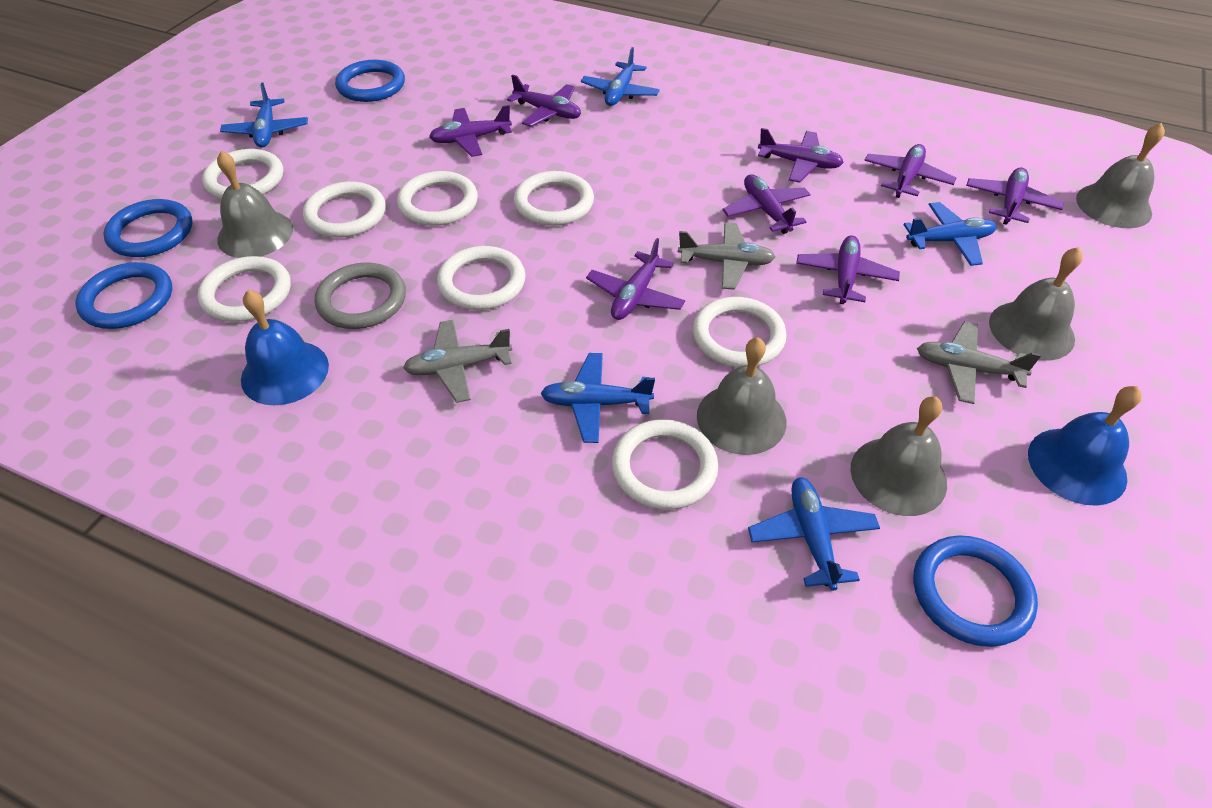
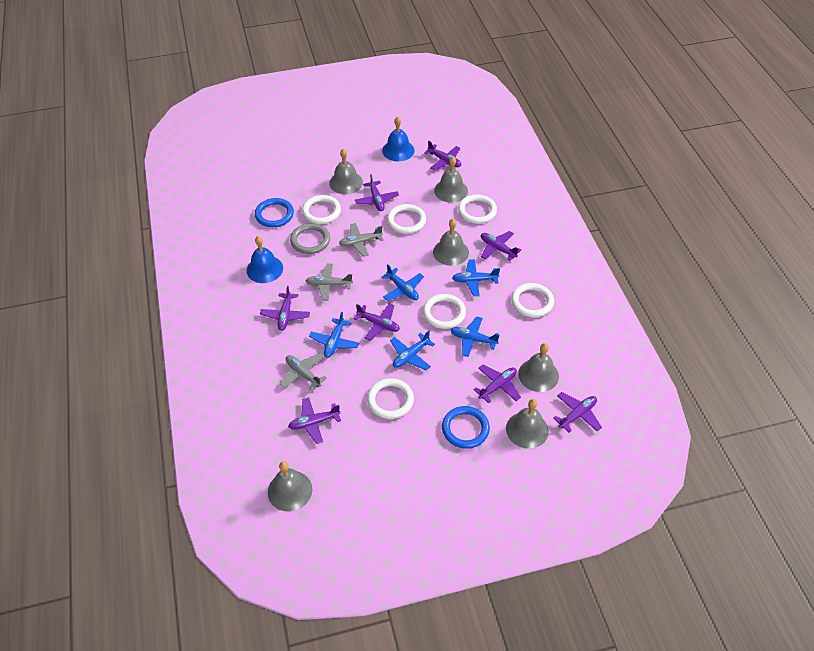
blue ring: [75,262,172,329] [103,199,193,257] [335,60,405,102] [913,535,1038,647] = 4 -> [255,198,294,227] [442,406,490,449] = 2
grey bell: [217,151,293,258] [697,337,786,455] [850,396,947,516] [989,247,1083,361] [1076,123,1165,228] = 5 -> [268,461,312,511] [329,149,363,194] [433,219,469,266] [434,157,468,203] [506,399,549,449] [518,343,559,392] = 6
white ring: [198,256,291,322] [202,149,283,199] [303,181,386,238] [397,171,478,226] [437,246,526,310] [514,171,594,226] [612,419,718,510] [693,297,787,368] = 8 -> [302,195,341,224] [367,378,414,419] [387,204,426,234] [423,294,466,329] [458,194,497,224] [511,283,554,317] = 6

